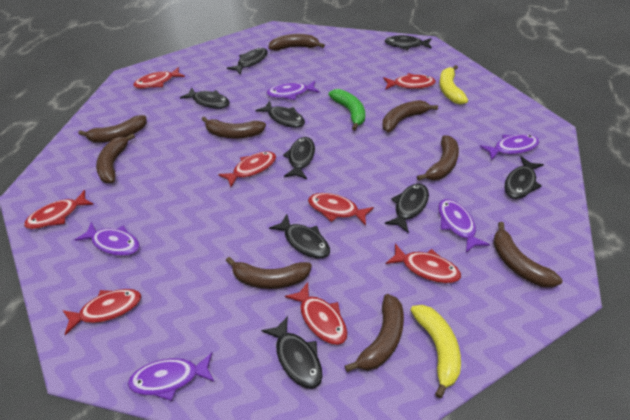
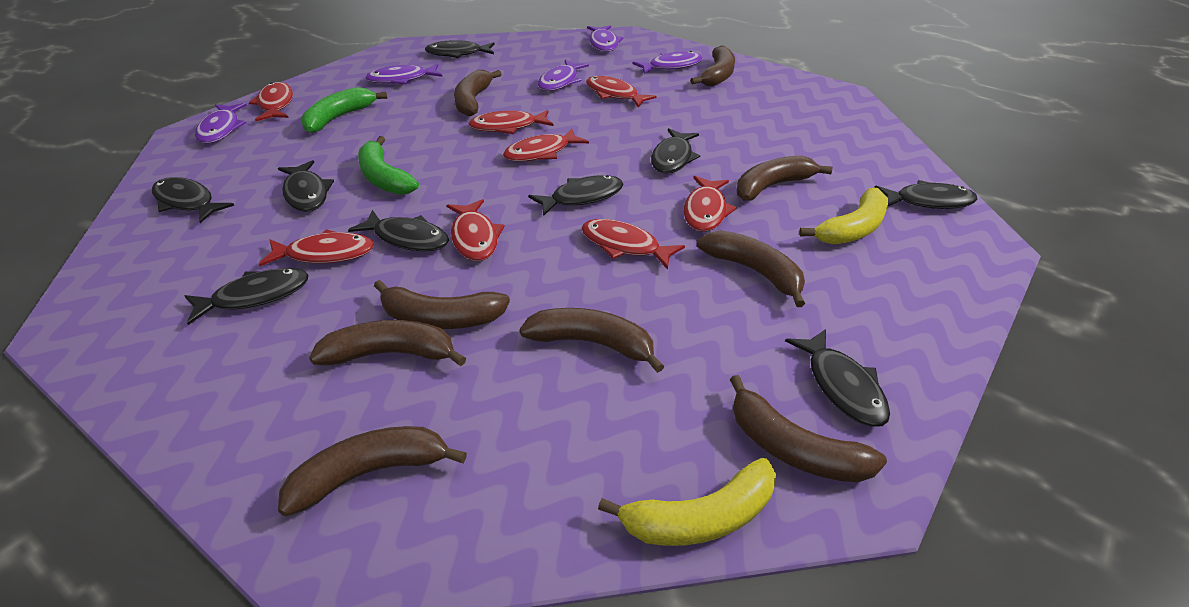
green banana: [328,89,365,131] = 1 -> [301,87,387,133] [358,136,419,195] = 2

